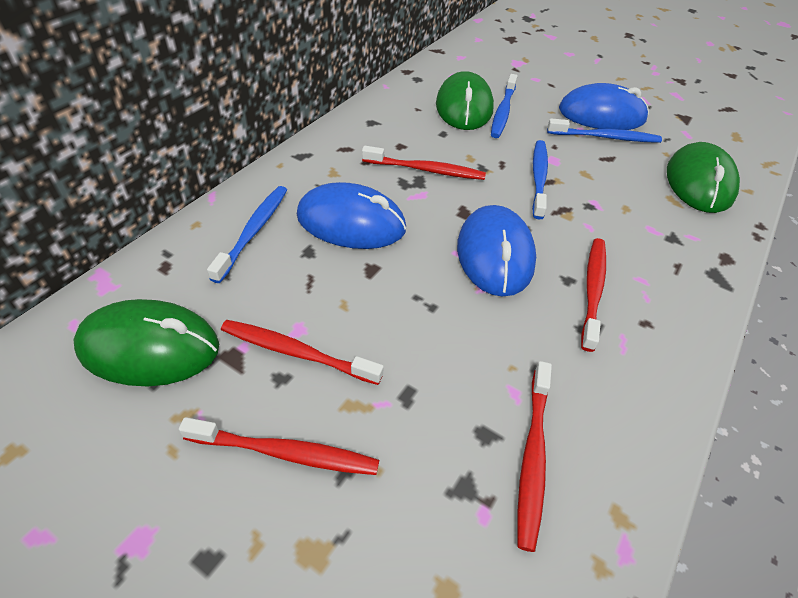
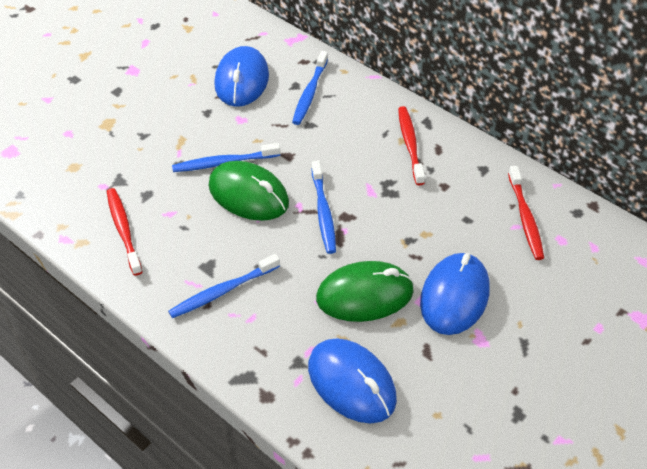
green mouse: [73,299,219,387] [436,71,494,130] [667,142,740,213] = 3 -> [208,161,289,221] [316,261,414,322] = 2
red toothbrush: [179,417,379,475] [221,320,384,385] [362,146,486,180] [517,361,552,552] [581,238,606,352] = 5 -> [107,188,142,276] [398,106,425,185] [508,166,544,260] = 3

